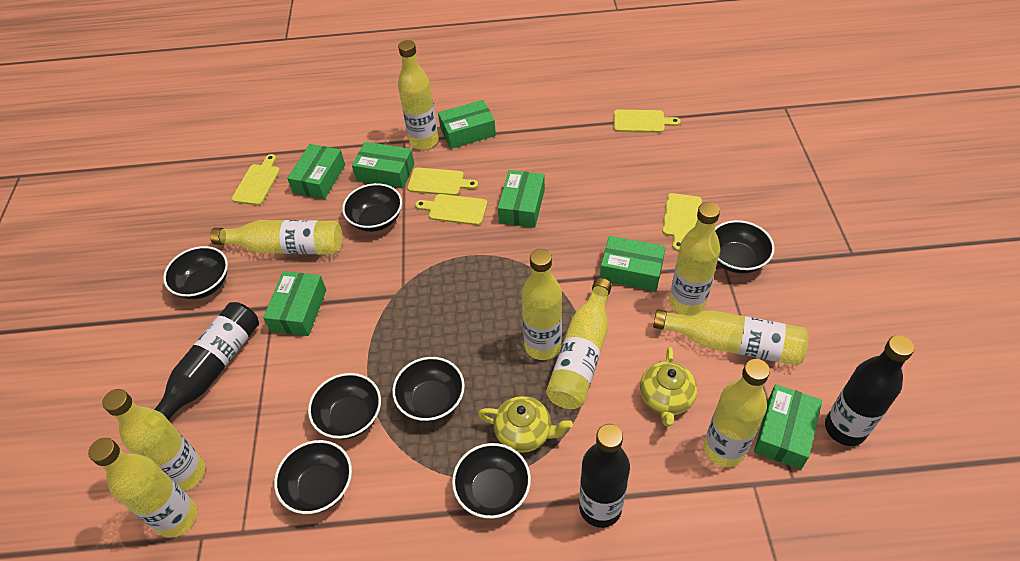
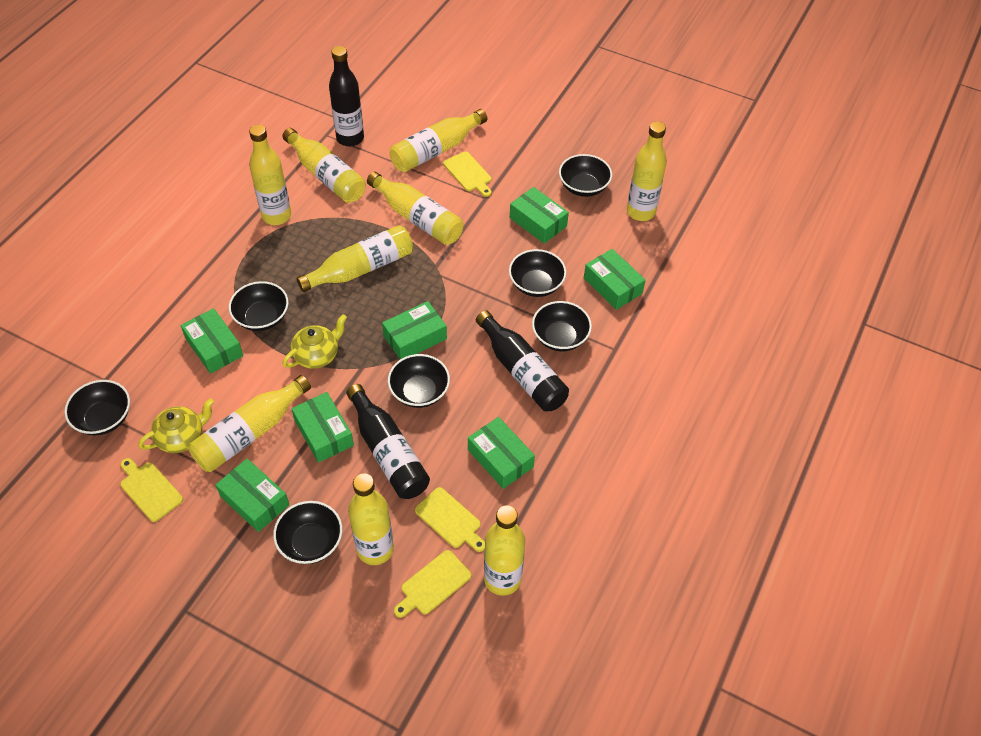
yellow cutting board: [232,154,280,205] [407,168,478,196] [415,194,488,225] [614,110,681,133] [662,193,702,251] = 5 -> [120,458,183,522] [394,550,471,618] [415,487,485,552] [443,152,492,197] = 4

